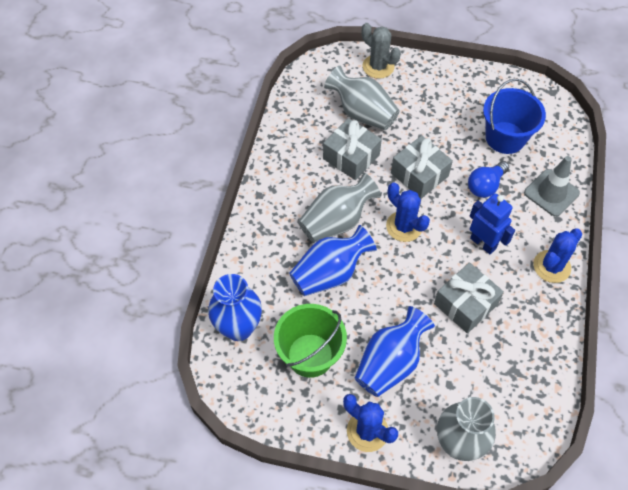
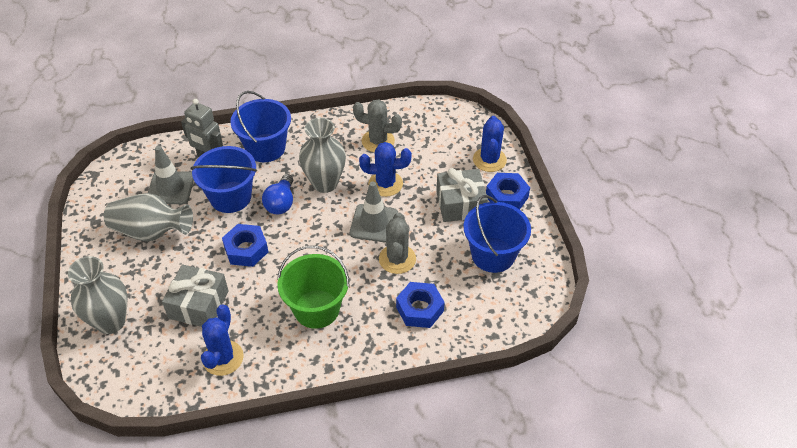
blue bucket: [483,79,546,154] = 1 -> [190,146,257,213] [230,91,291,162] [463,195,531,273] = 3
blue nut: none = 0 -> [222,224,268,267] [396,282,445,328] [486,173,530,210] = 3
blue robot: [470,193,515,254] = 1 -> none = 0
blue vase: [208,274,262,341] [289,225,377,296] [355,306,435,397] = 3 -> none = 0
grey cactus: [362,23,401,79] = 1 -> [353,100,402,153] [379,212,416,274] = 2
grey gift: [323,118,382,180] [391,135,453,199] [434,262,504,333] = 3 -> [162,265,229,327] [436,168,488,222] = 2
grey robot: none = 0 -> [181,99,223,157] = 1
grey traffic cone: [524,156,580,217] = 1 -> [148,146,194,204] [350,181,398,243] = 2

